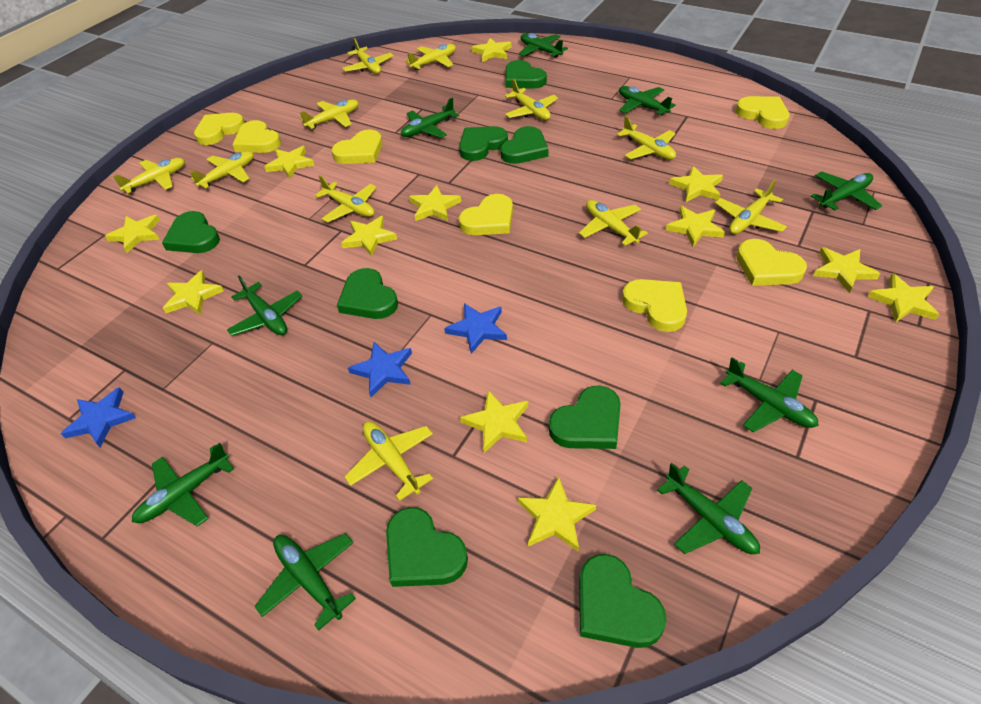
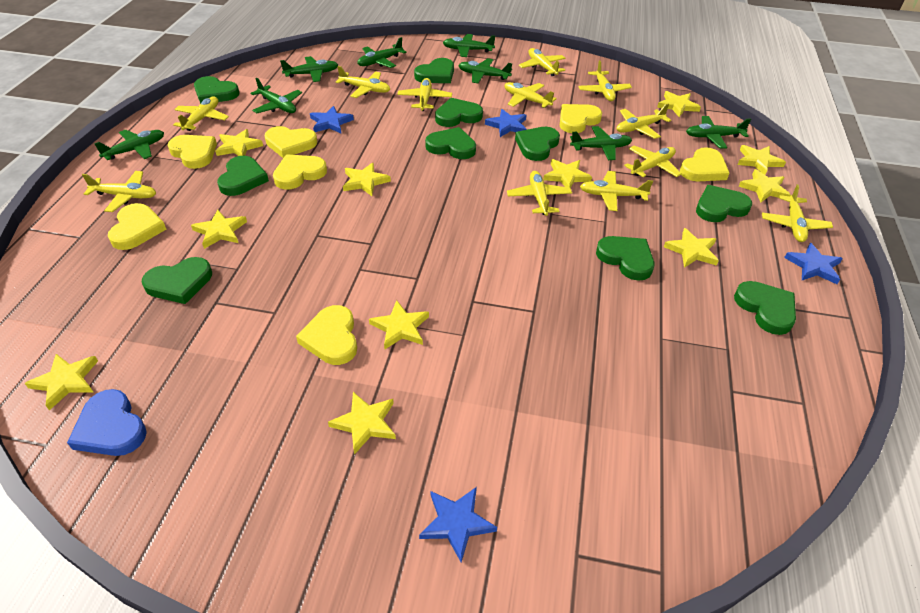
blue heart: none = 0 -> [67,389,147,456] = 1
blue star: [61,387,136,448] [348,342,412,397] [444,303,507,354] = 3 -> [310,106,354,133] [419,487,497,563] [485,109,527,137] [784,243,843,284] = 4
green heart: [162,211,220,253] [337,268,398,319] [386,507,468,587] [459,126,508,161] [500,126,549,164] [506,60,547,89] [549,385,621,449] [579,554,666,648] = 8 -> [142,257,212,304] [194,76,239,104] [217,156,269,196] [414,58,454,83] [425,127,476,159] [435,98,483,127] [515,127,560,161] [596,236,655,281] [696,185,752,222] [734,281,796,335] = 10
green plane: [132,443,234,527] [227,276,302,336] [254,533,356,631] [401,98,459,138] [519,33,568,58] [619,86,676,115] [657,463,760,554] [720,357,819,432] [811,172,882,210] = 9 -> [94,130,164,160] [251,78,302,113] [280,56,338,82] [357,37,407,68] [443,34,495,57] [458,58,512,83] [570,126,632,160] [686,116,751,148] = 8
yellow plane: [113,158,185,194] [190,151,254,189] [300,99,359,129] [315,176,377,223] [342,38,394,74] [344,421,433,501] [405,44,456,70] [505,79,558,120] [579,200,648,246] [617,116,676,160] [715,180,787,234] = 11 -> [82,171,156,212] [173,97,229,131] [336,66,390,98] [397,78,452,111] [504,82,557,108] [507,171,572,216] [519,48,565,76] [579,60,632,101] [580,171,653,211] [617,103,671,139] [624,146,682,177] [762,184,833,242] = 12
yellow star: [105,215,160,253] [163,270,224,315] [264,146,315,179] [341,216,397,257] [409,185,461,221] [460,390,528,453] [472,38,511,62] [518,477,596,552] [666,206,725,247] [669,166,723,202] [813,247,880,293] [867,273,939,322] = 12 -> [25,354,98,410] [191,210,247,249] [215,129,263,156] [328,392,396,455] [343,163,391,196] [369,300,429,349] [543,159,592,188] [657,91,701,117] [664,228,719,268] [738,145,786,175] [739,169,791,202] = 11

